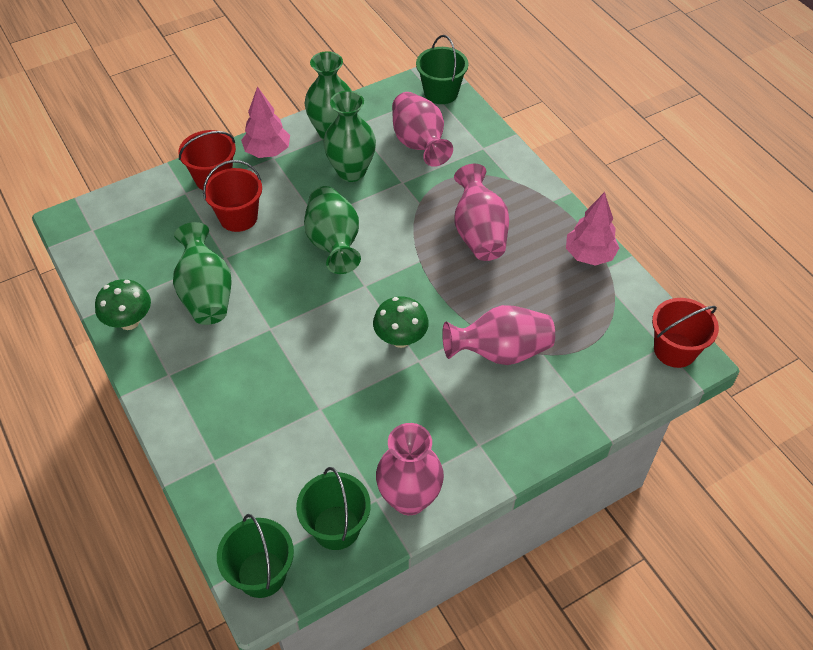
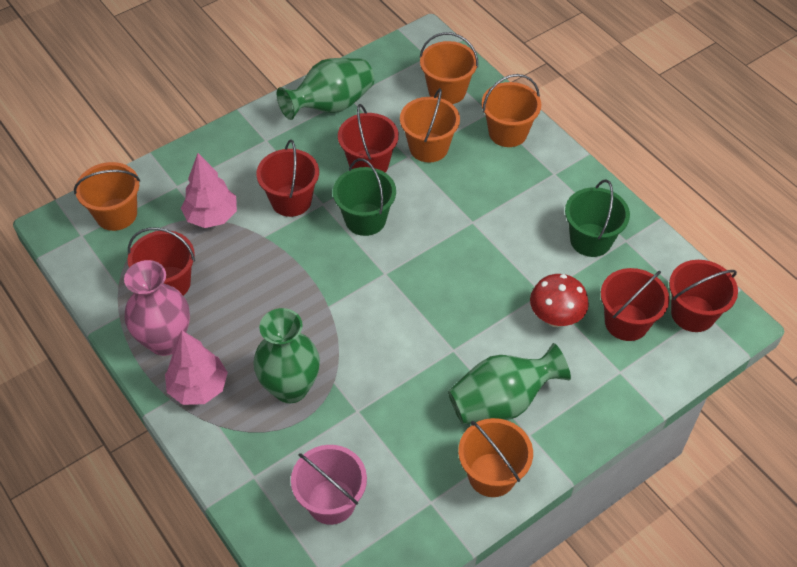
green bucket: [217,514,294,598] [296,467,371,550] [416,35,468,104] = 3 -> [333,158,396,236] [565,179,630,257] = 2
green mushroom: [95,279,151,330] [373,296,429,348] = 2 -> none = 0
green vase: [173,222,232,325] [304,51,352,140] [304,186,361,274] [323,91,376,182] = 4 -> [253,308,320,403] [277,58,374,120] [448,343,571,424] = 3
orange bucket: none = 0 -> [74,162,140,231] [400,88,460,162] [419,32,478,104] [458,418,533,497] [482,74,541,147] = 5
pink bucket: none = 0 -> [291,445,367,525] = 1
pink vase: [376,423,444,515] [392,92,453,167] [442,305,555,365] [454,164,509,261] = 4 -> [124,260,190,356] = 1
red bucket: [178,130,236,190] [203,160,262,232] [652,298,719,368] = 3 -> [128,227,195,296] [256,139,319,217] [338,104,399,172] [601,268,669,341] [669,260,738,332] = 5
red mushroom: none = 0 -> [530,274,589,327] = 1

